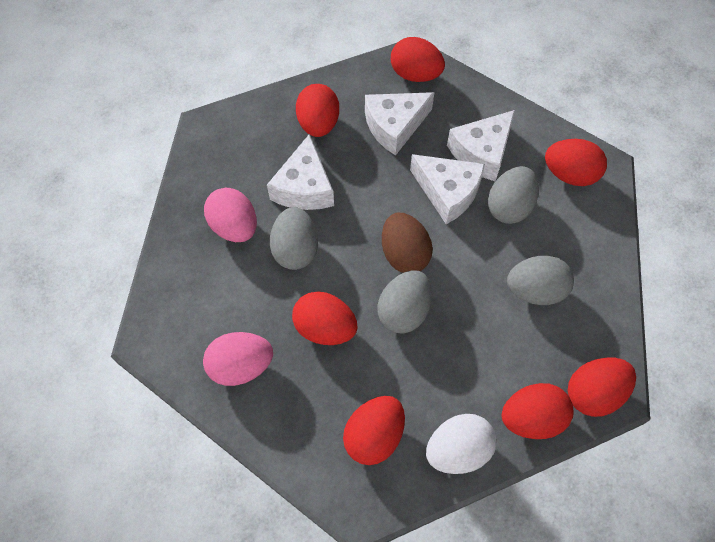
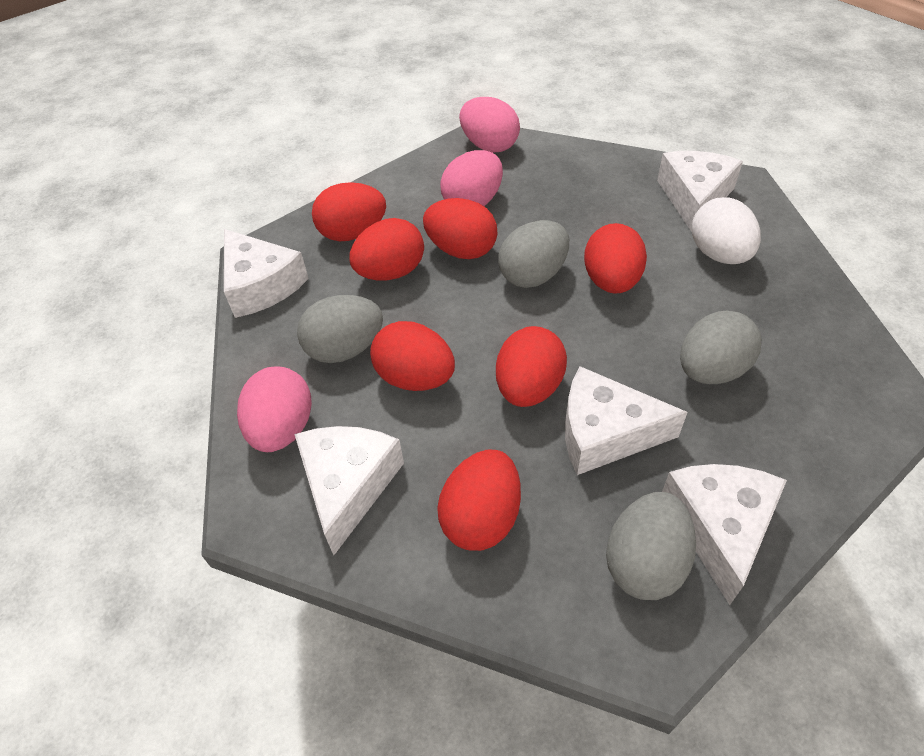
brown egg: [382,213,433,273] = 1 -> none = 0
pink egg: [203,332,273,386] [204,188,257,242] = 2 -> [237,366,312,452] [440,150,503,206] [459,97,520,153] = 3
white cheese: [267,134,334,210] [365,92,435,156] [410,154,485,224] [447,110,515,181] = 4 -> [224,229,309,318] [295,426,404,555] [565,366,688,475] [657,151,743,232] [662,464,787,605] = 5

